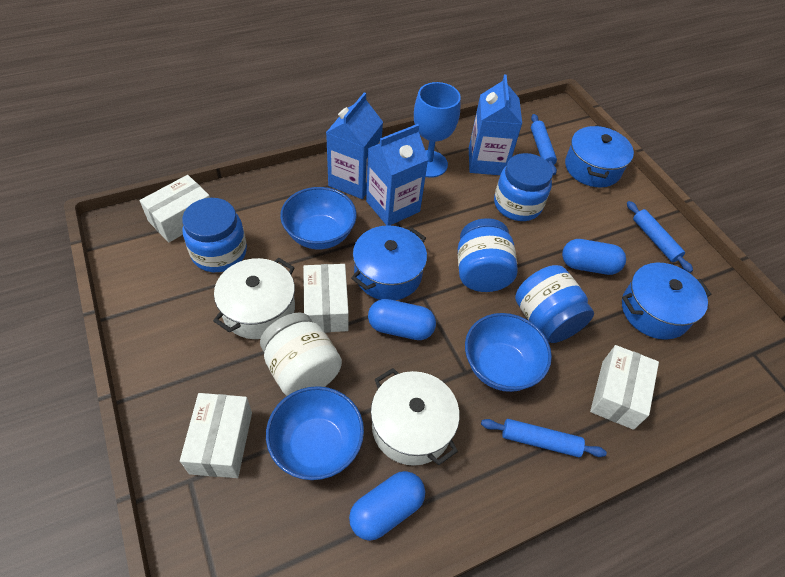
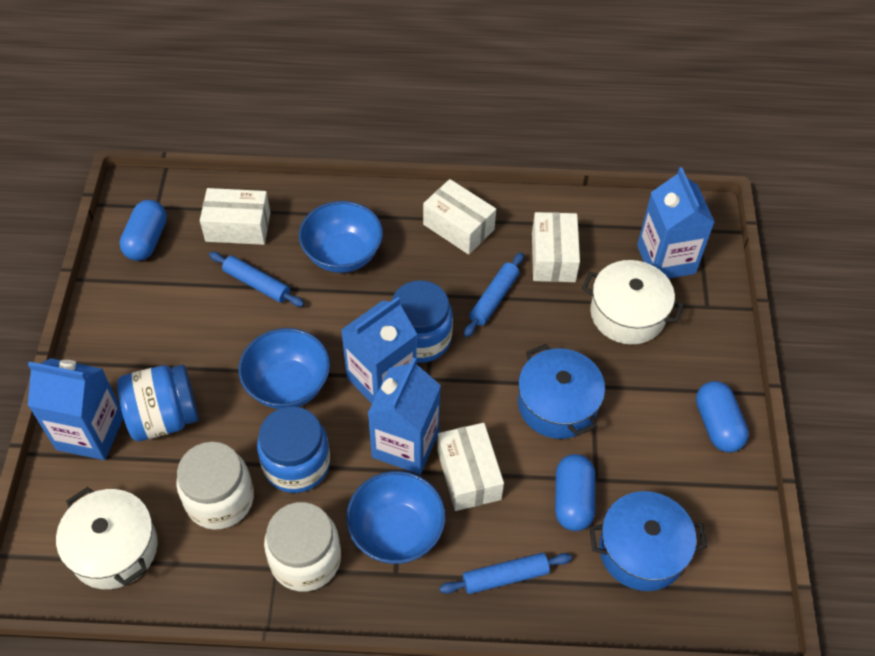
blue carton: [326,92,383,199] [366,124,428,226] [469,74,522,175] = 3 -> [28,358,123,460] [341,297,417,403] [368,358,441,474] [637,167,715,279] = 4
blue goblet: [414,82,461,178] = 1 -> none = 0
blue jar: [182,198,247,272] [458,218,518,292] [494,153,553,221] [515,265,594,343] = 4 -> [117,365,199,441] [257,406,330,493] [392,280,453,363] = 3
blue pot: [351,225,427,300] [565,125,634,187] [622,263,711,340] = 3 -> [518,344,605,439] [589,491,707,591] = 2
white jar: [260,313,342,396] = 1 -> [176,442,254,530] [264,502,341,592] = 2

